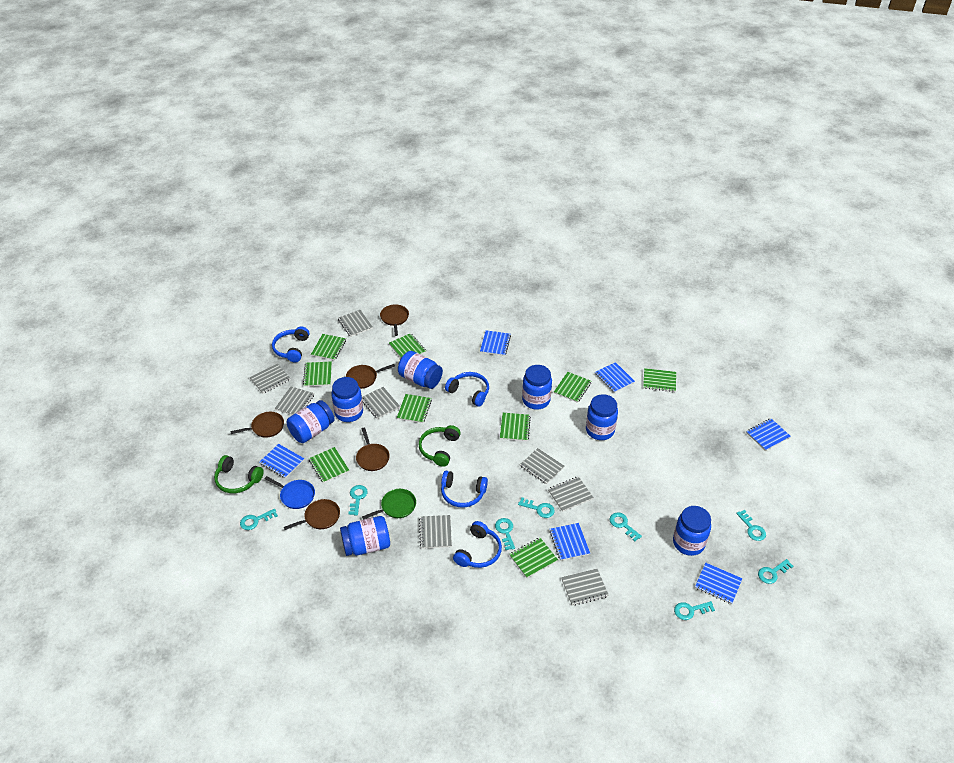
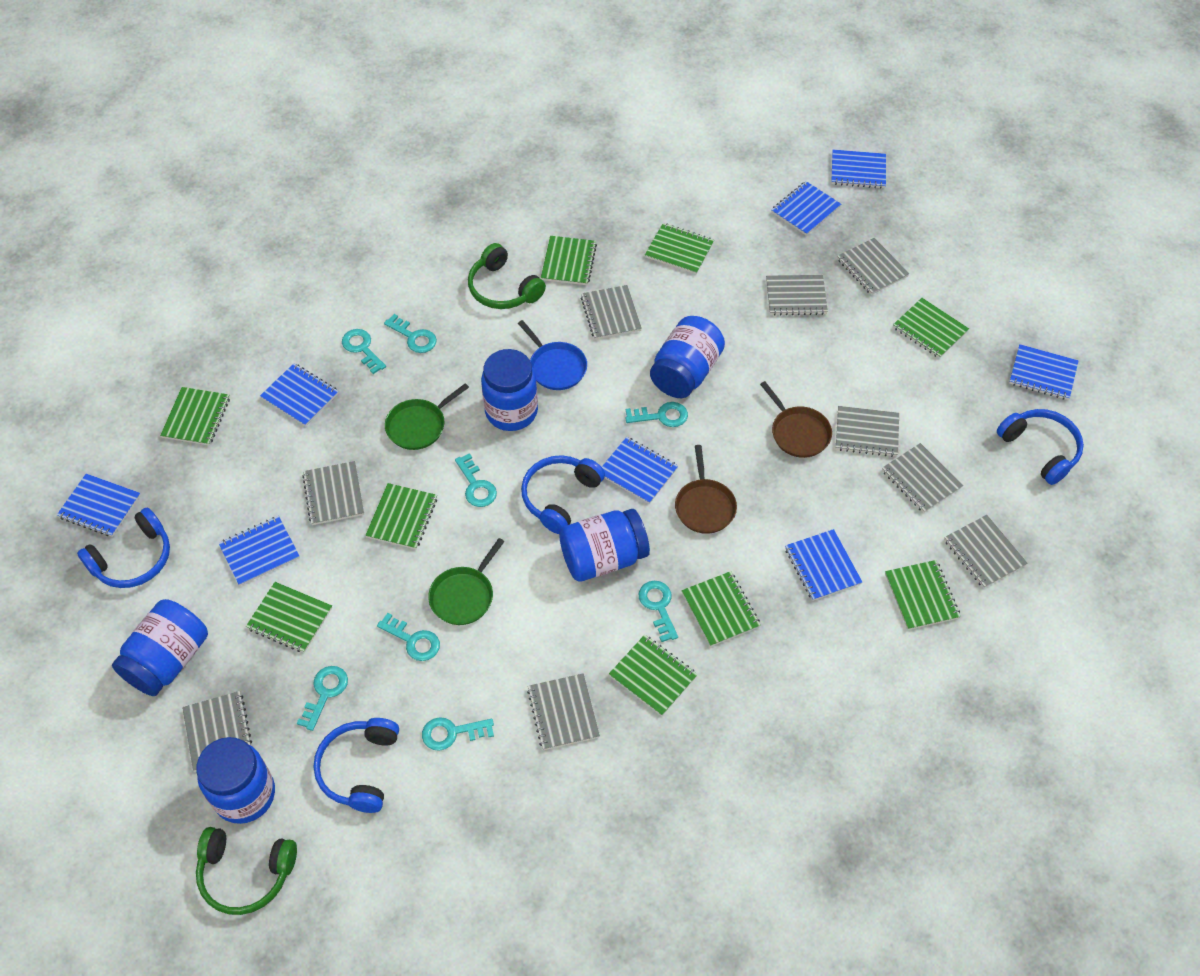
blue jar: [287,400,335,443] [331,377,363,422] [340,516,390,556] [398,351,443,389] [522,365,552,410] [586,394,618,440] [673,506,711,556] = 7 -> [112,599,208,696] [196,737,275,824] [481,349,538,431] [559,509,650,582] [650,316,725,398] = 5
blue notebook: [260,444,304,478] [480,330,511,356] [549,523,590,561] [595,362,635,393] [695,563,742,604] [746,418,791,451] = 6 -> [57,474,141,537] [219,516,300,586] [260,364,339,426] [602,437,678,504] [771,181,841,236] [785,529,862,601] [831,150,886,189] [1009,344,1078,400] = 8
brown pan: [230,412,284,438] [284,499,340,530] [346,364,395,389] [356,428,390,471] [380,304,409,336] = 5 -> [675,445,737,534] [760,381,832,458] = 2
green pan: [362,489,416,519] = 1 -> [385,383,469,450] [428,538,505,625] = 2
grey notebook: [250,363,291,394] [275,386,314,415] [338,310,373,337] [362,387,400,419] [419,515,452,549] [520,448,564,484] [548,476,594,512] [561,569,609,606] = 8 -> [182,691,252,771] [302,461,364,525] [527,673,600,750] [581,285,642,340] [766,275,828,315] [836,406,899,457] [837,238,909,295] [882,443,963,513] [944,515,1027,588] = 9

